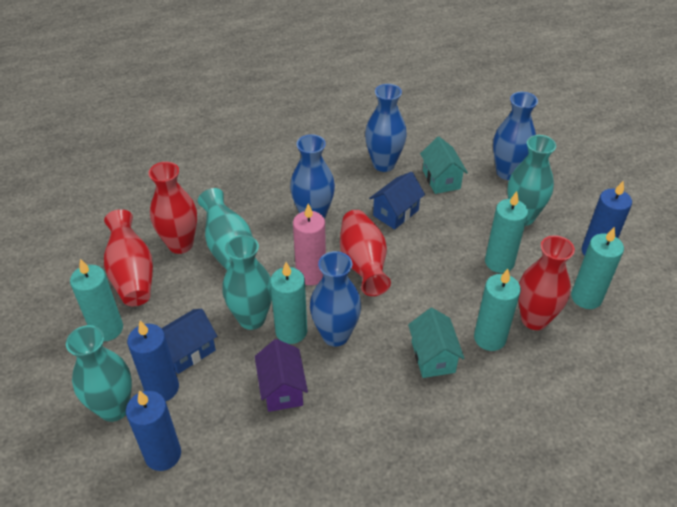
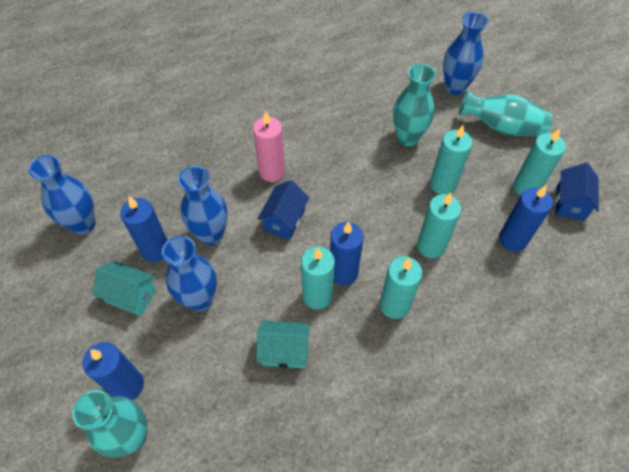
blue candle: [126,390,181,471] [127,321,179,401] [582,181,632,256] = 3 -> [82,342,144,400] [120,196,168,262] [330,221,364,286] [499,185,553,252] = 4
purple house: [255,339,308,412] = 1 -> none = 0
red vase: [104,209,153,306] [148,162,197,254] [340,210,391,296] [518,235,575,330] = 4 -> none = 0
turquoise vase: [66,325,132,422] [198,188,253,270] [222,235,272,330] [507,135,556,226] = 4 -> [72,390,147,457] [393,64,436,146] [459,91,553,136] = 3

